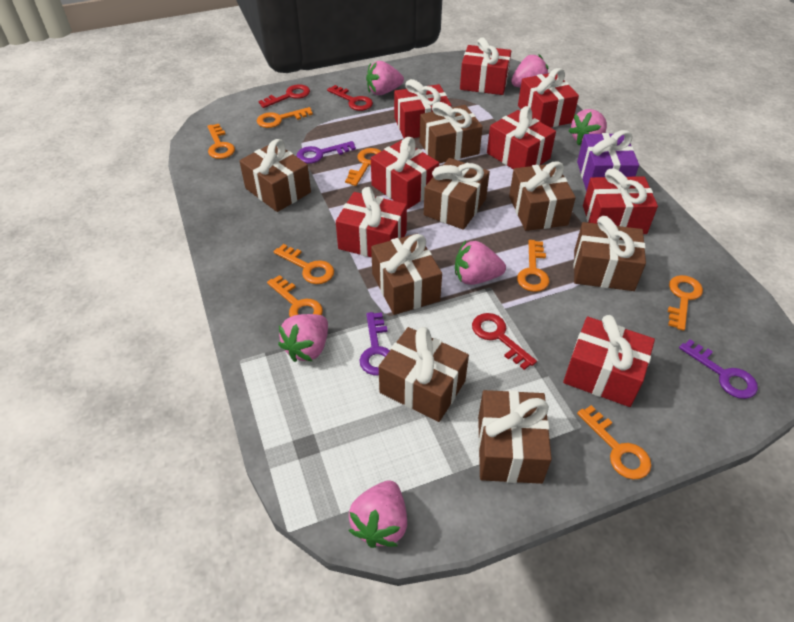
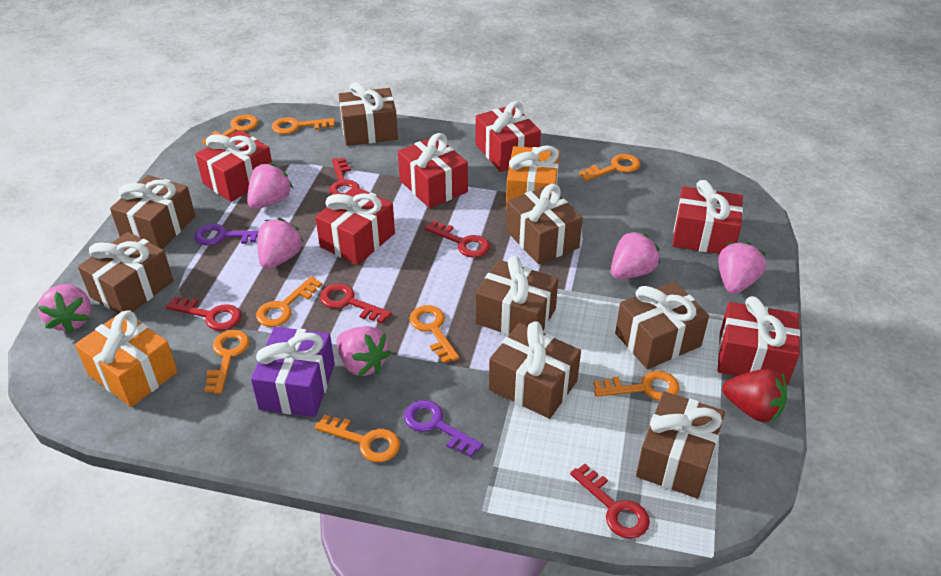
orange gift: none = 0 -> [75,311,178,407] [506,145,560,210] = 2
purple key: [296,141,356,164] [359,312,390,376] [679,339,758,399] = 3 -> [194,224,259,245] [404,400,483,457] = 2
red gift: [336,187,407,257] [371,137,439,209] [394,79,451,138] [460,37,511,95] [487,106,556,169] [518,68,579,128] [563,315,655,407] [583,169,658,234] = 8 -> [195,130,272,202] [315,186,395,265] [398,133,468,208] [476,101,541,172] [672,180,743,254] [718,296,800,385] = 6
red key: [258,84,310,108] [327,85,373,111] [472,313,537,370] = 3 -> [166,297,241,331] [320,283,392,324] [329,158,360,195] [425,221,490,258] [570,464,650,539] = 5
red strawberry: none = 0 -> [722,369,787,423] = 1

